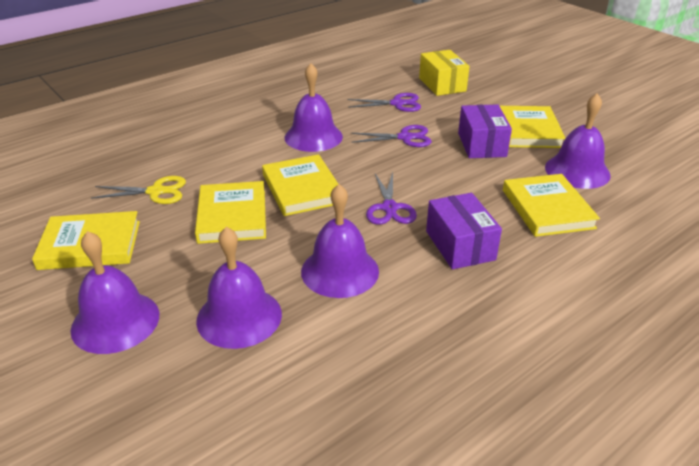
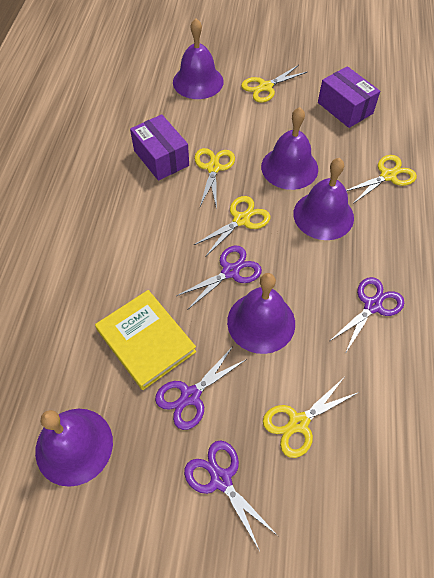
purple scissors: [348,93,421,112] [351,125,432,147] [366,172,417,225] = 3 -> [155,346,247,430] [176,246,262,310] [184,440,278,551] [330,277,404,354] = 4
yellow book: [32,211,140,270] [195,181,266,244] [262,154,338,216] [500,106,565,148] [503,174,600,237] = 5 -> [95,290,197,390] = 1
yellow box: [419,50,470,96] = 1 -> none = 0
yellow scissors: [91,176,186,204] = 1 -> [194,148,235,209] [194,196,271,257] [241,65,307,102] [263,378,359,458] [346,155,417,204] = 5

